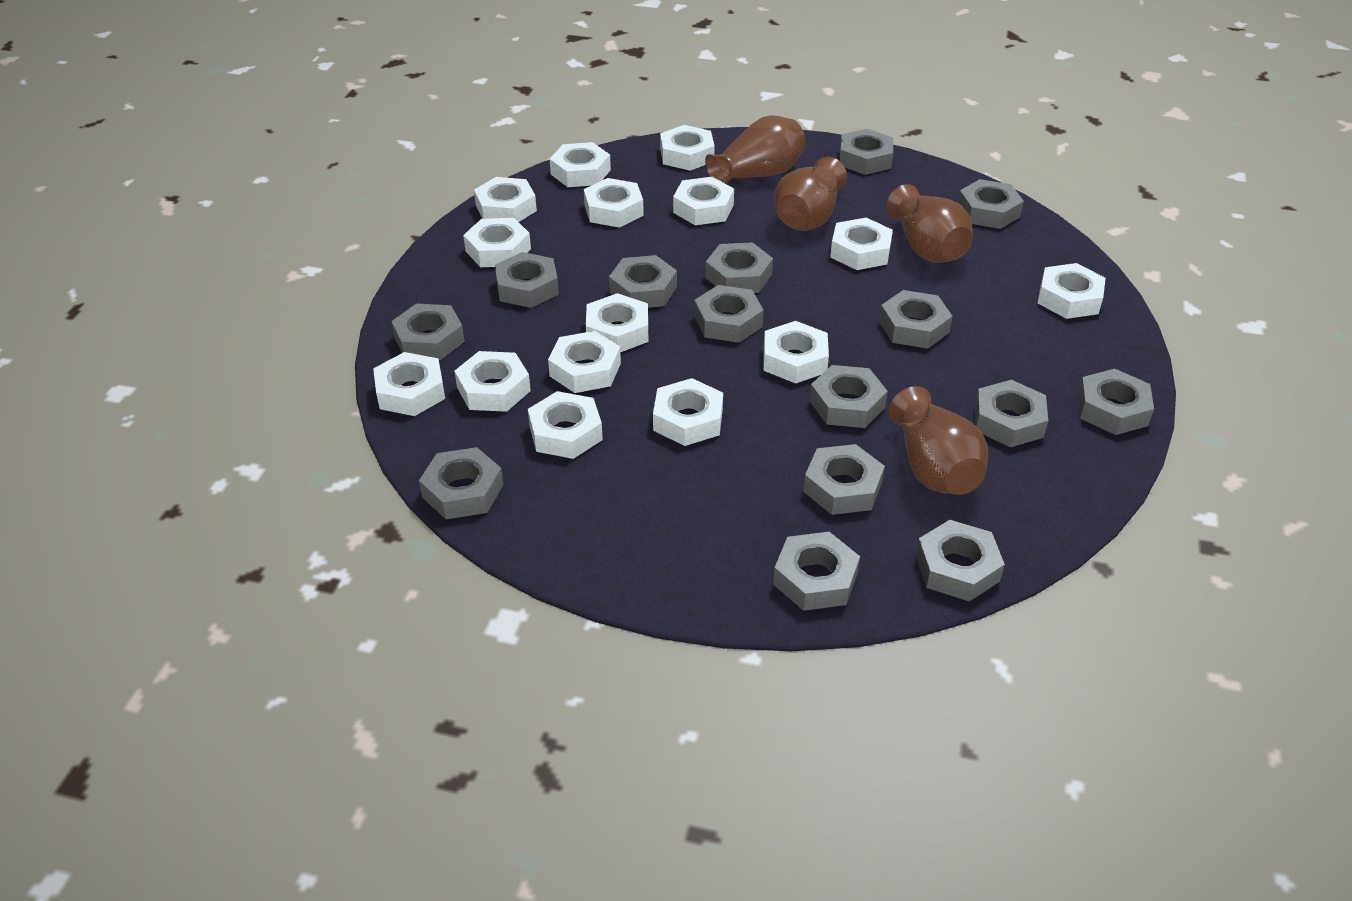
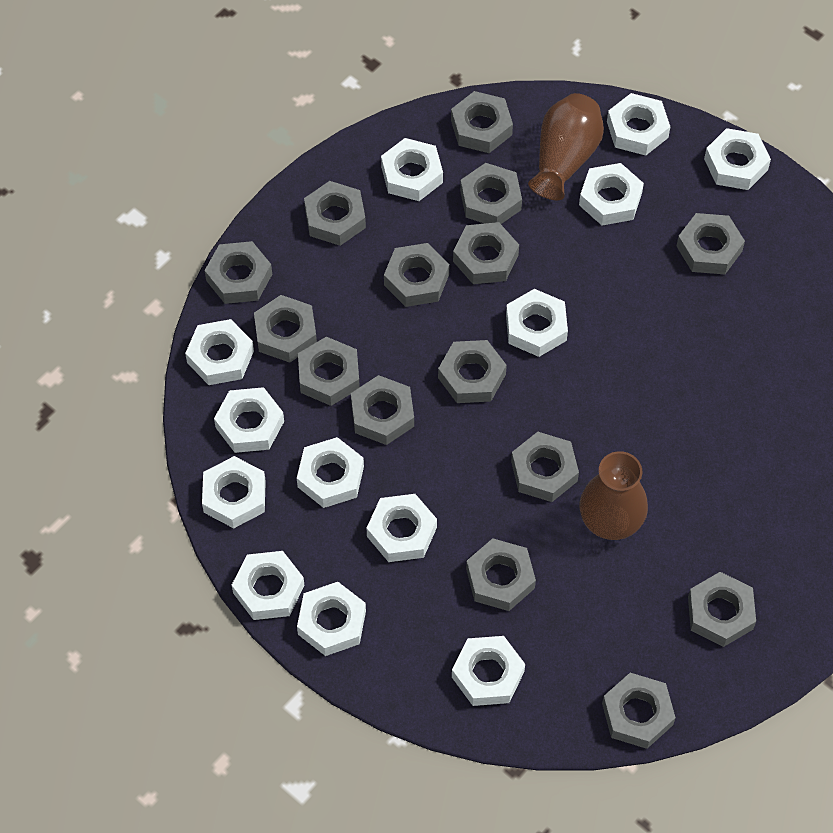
brown vase: [705,115,806,184] [774,157,847,231] [886,184,973,263] [889,386,988,495] = 4 -> [528,93,604,200] [580,451,648,540] = 2
white nut: [373,352,445,416] [454,351,531,412] [463,218,531,267] [474,177,537,222] [528,391,603,459] [548,331,621,393] [550,142,611,187] [584,178,644,228] [586,293,648,352] [653,378,723,446] [660,125,715,171] [673,177,734,225] [764,321,829,384] [830,218,893,270] [1038,263,1106,319] = 15 -> [185,319,254,385] [202,456,266,528] [214,387,284,453] [232,551,305,620] [297,437,364,508] [297,582,366,656] [367,494,437,562] [381,138,443,201] [452,636,525,706] [506,289,568,357] [579,163,644,225] [607,93,670,156] [704,128,771,190] = 13

